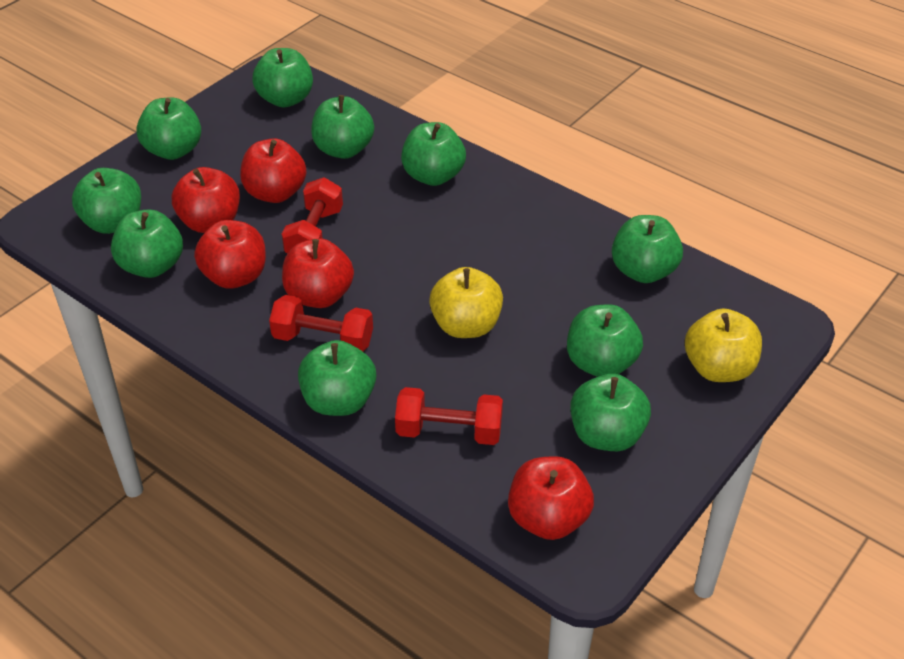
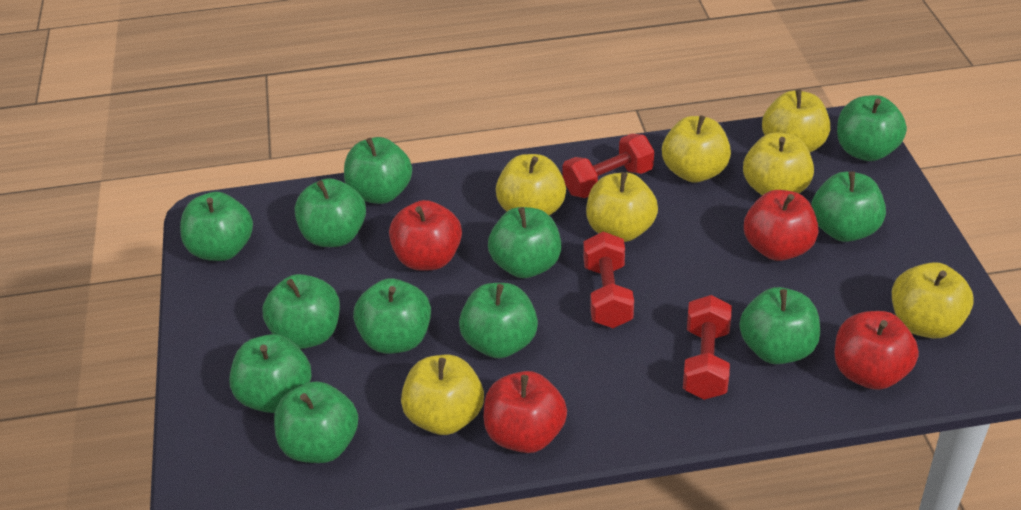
green apple: [72,168,141,234] [111,209,183,278] [136,97,201,160] [252,48,313,108] [298,340,376,416] [311,95,374,159] [401,122,466,186] [567,304,643,377] [570,374,651,451] [612,215,683,283] = 10 -> [180,192,253,261] [230,334,312,413] [263,274,340,349] [274,381,358,463] [295,178,366,247] [344,137,412,204] [353,278,431,354] [459,283,538,358] [488,207,561,278] [739,287,820,364] [811,171,886,242] [837,95,907,161] = 12
red apple: [172,167,240,233] [194,220,266,289] [240,138,306,203] [282,238,354,308] [508,456,594,540] = 5 -> [389,200,462,271] [484,371,567,453] [744,190,818,261] [834,311,919,390] = 4
yellow apple: [429,267,503,338] [685,309,762,382] = 2 -> [401,355,484,435] [496,154,566,215] [586,172,658,242] [662,115,731,183] [743,132,814,195] [762,89,830,152] [892,262,974,339] = 7

